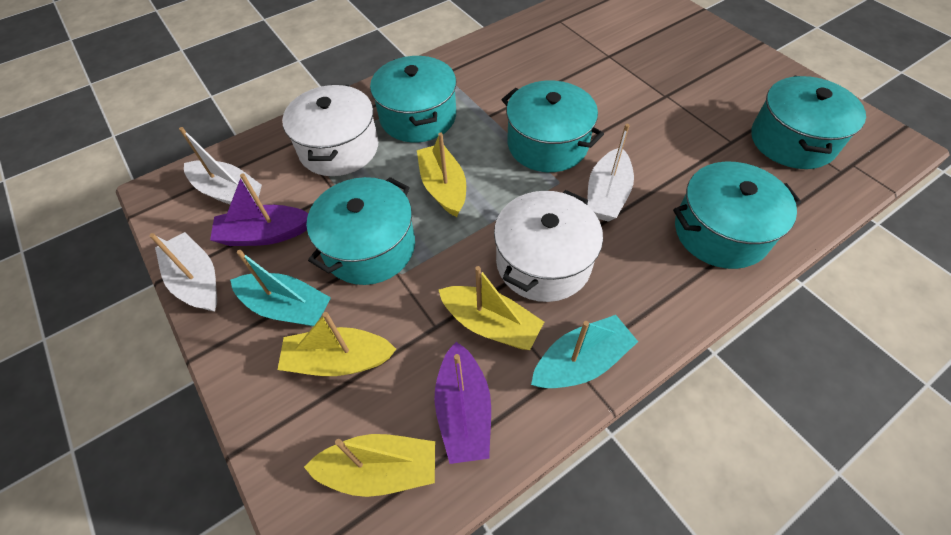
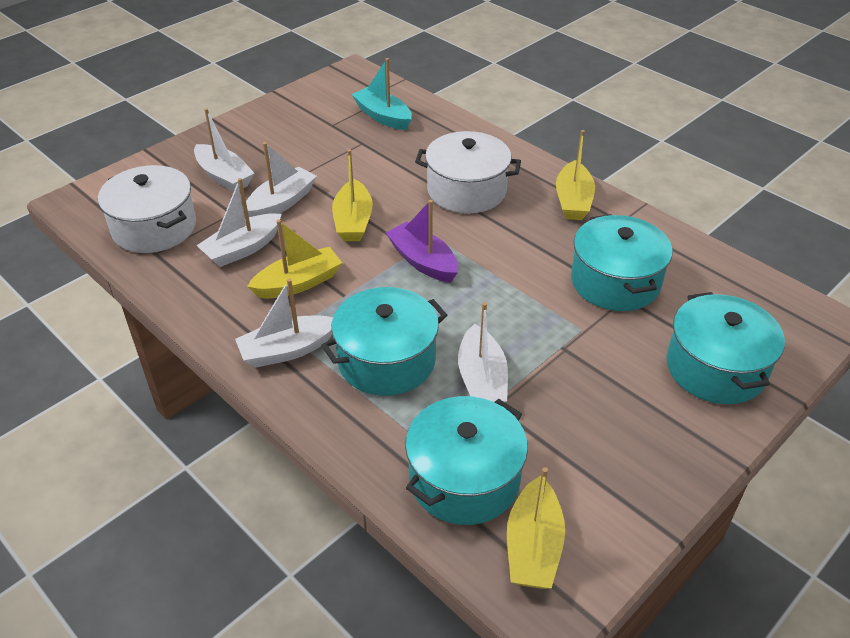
purple boat: [210,173,308,246] [434,342,491,464] = 2 -> [386,200,458,283] = 1
turquoise boat: [230,250,331,327] [531,315,638,388] = 2 -> [351,58,412,130] = 1
turquoise pot: [307,177,415,285] [370,56,456,142] [502,80,604,172] [673,162,801,269] [751,76,866,169] = 5 -> [321,287,447,396] [405,396,528,525] [571,214,673,311] [666,292,785,404] = 4
white boat: [149,232,217,312] [179,127,262,204] [587,124,634,222] = 3 -> [194,108,254,191] [197,178,282,267] [235,279,333,368] [246,142,317,217] [458,302,508,402] = 5

